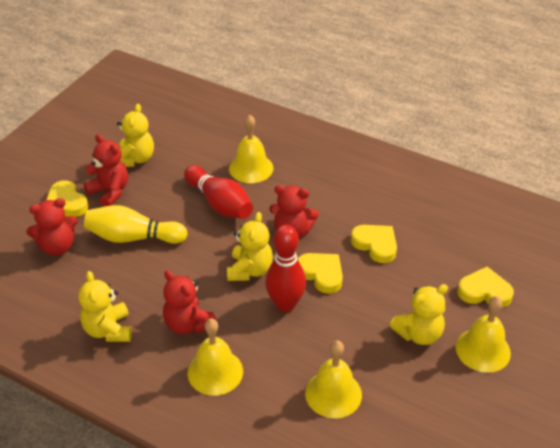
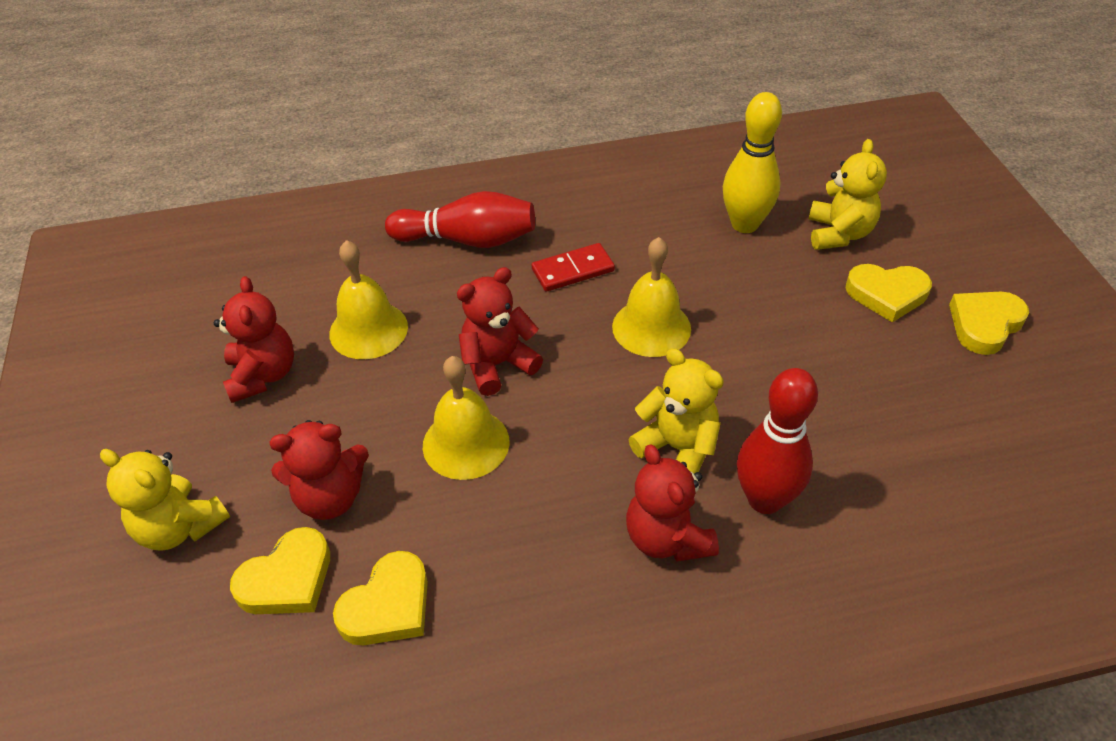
red domino: none = 0 -> [532,243,615,292] = 1
yellow bell: [188,318,243,396] [229,115,273,183] [305,340,362,418] [456,296,511,373] = 4 -> [329,240,408,359] [423,356,509,480] [612,237,691,357] = 3
yellow teddy bear: [79,271,132,342] [117,104,154,167] [227,212,273,281] [389,284,448,345] = 4 -> [100,449,230,551] [628,348,724,474] [809,139,887,250] = 3

